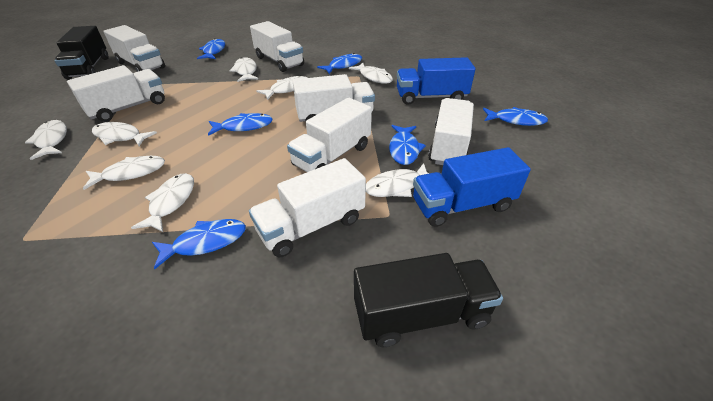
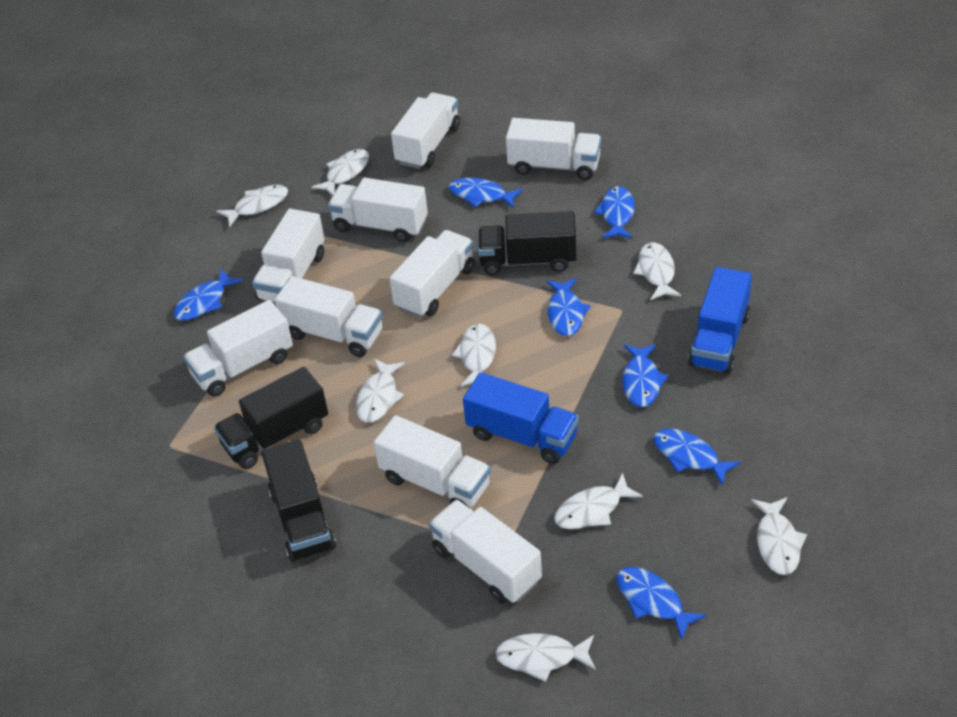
black truck: [55,26,109,79] [354,253,503,347] = 2 -> [214,367,328,469] [262,439,336,562] [478,211,577,275] = 3
blue fish: [152,219,246,269] [197,38,225,59] [208,113,273,136] [317,53,362,74] [389,125,426,165] [483,107,548,126] = 6 -> [174,269,243,321] [449,178,523,209] [546,278,590,336] [594,186,635,239] [617,567,706,640] [623,344,668,407] [653,429,741,486] = 7
white truck: [67,65,165,122] [104,25,165,72] [249,158,366,257] [250,21,304,72] [287,97,372,172] [293,74,375,122] [428,98,474,165] = 7 -> [183,300,293,397] [252,209,325,302] [275,276,383,357] [328,178,428,242] [374,415,491,508] [389,230,475,318] [391,93,460,169] [429,499,542,604] [506,118,601,180] = 9

